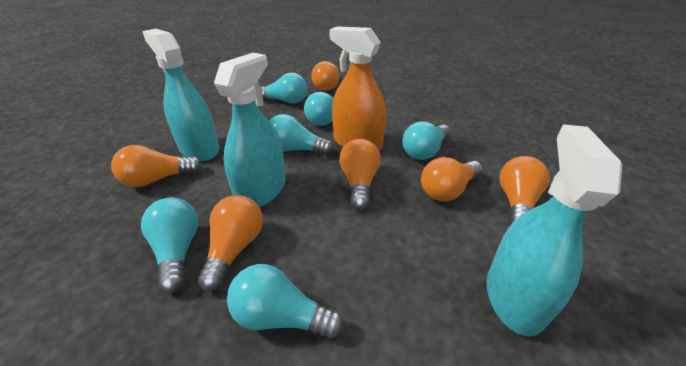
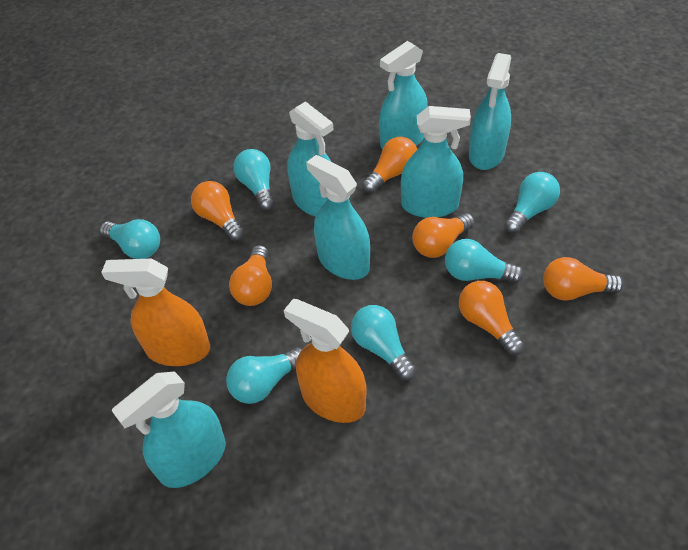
orange spray bottle: [329,26,386,150] = 1 -> [101,259,210,366] [284,299,367,423] = 2
turquoise spray bottle: [142,29,219,161] [214,53,285,207] [487,124,622,337] = 3 -> [111,371,226,488] [287,101,334,217] [306,155,370,280] [379,41,428,149] [401,106,471,218] [469,53,511,170] = 6

